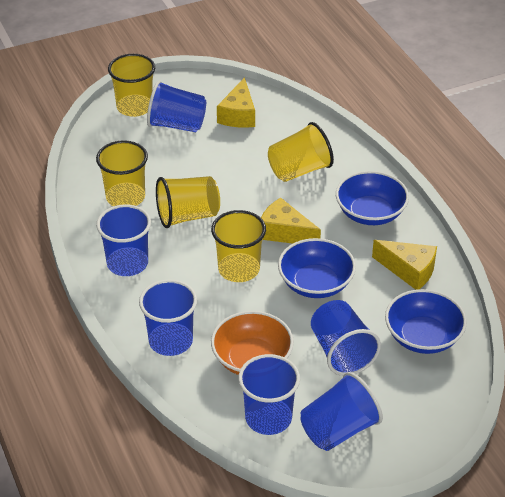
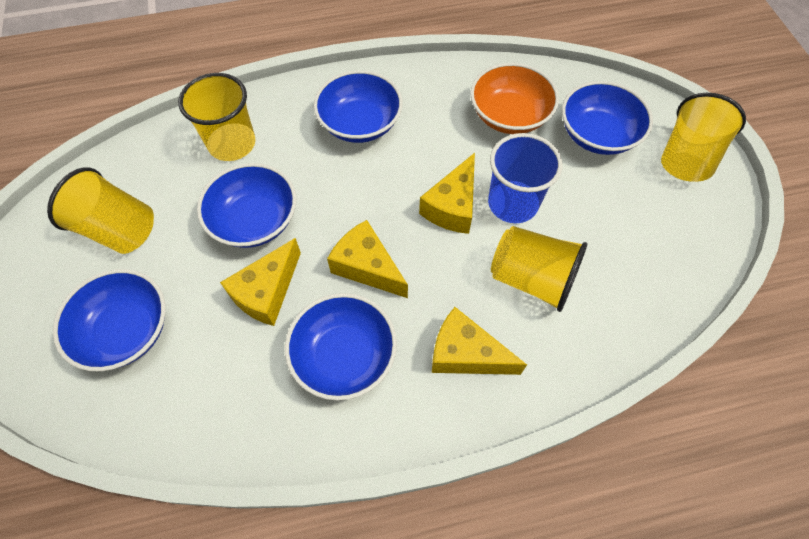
blue bowl: [278,238,356,298] [336,171,409,225] [385,289,467,354] = 3 -> [53,269,166,371] [197,163,296,248] [285,293,397,401] [314,70,403,143] [562,81,653,155] = 5
blue cup: [96,205,151,276] [139,280,197,356] [147,80,206,132] [238,354,300,435] [300,372,383,451] [311,300,381,376] = 6 -> [488,133,562,223] = 1
yellow cheese: [217,77,255,128] [261,198,321,244] [372,240,437,290] = 3 -> [220,238,301,326] [327,220,408,298] [419,153,475,234] [432,307,527,375] = 4
yellow cup: [96,140,148,206] [108,54,155,117] [156,176,220,228] [211,210,266,282] [268,122,334,182] = 5 -> [47,167,154,254] [178,73,255,161] [491,226,587,312] [661,93,746,182] = 4

